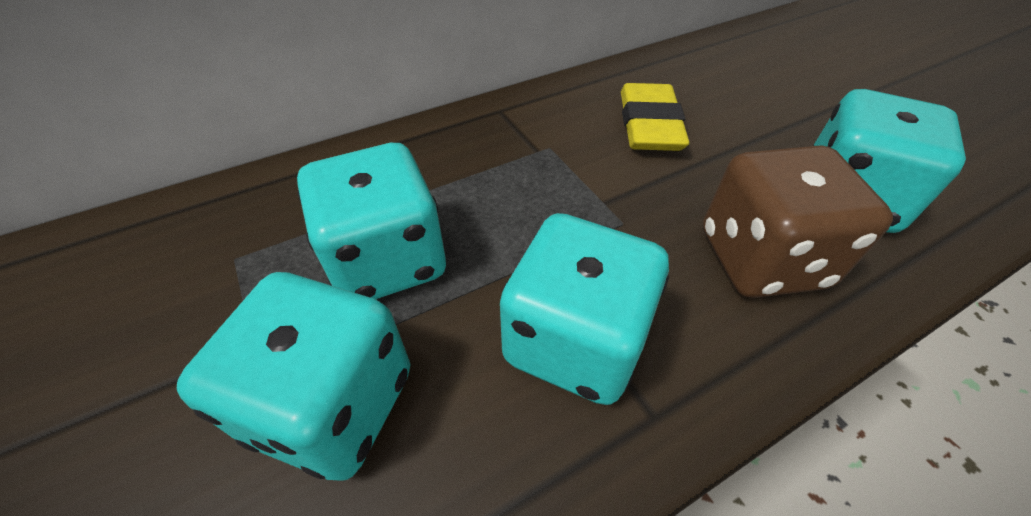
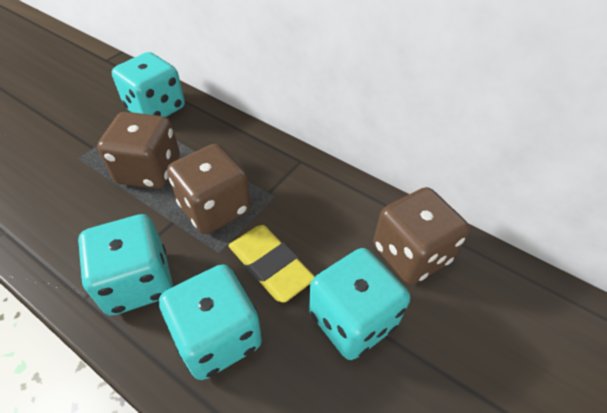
brown dice: [703,145,893,298] = 1 -> [97,112,180,189] [167,144,251,234] [373,187,470,285] = 3

